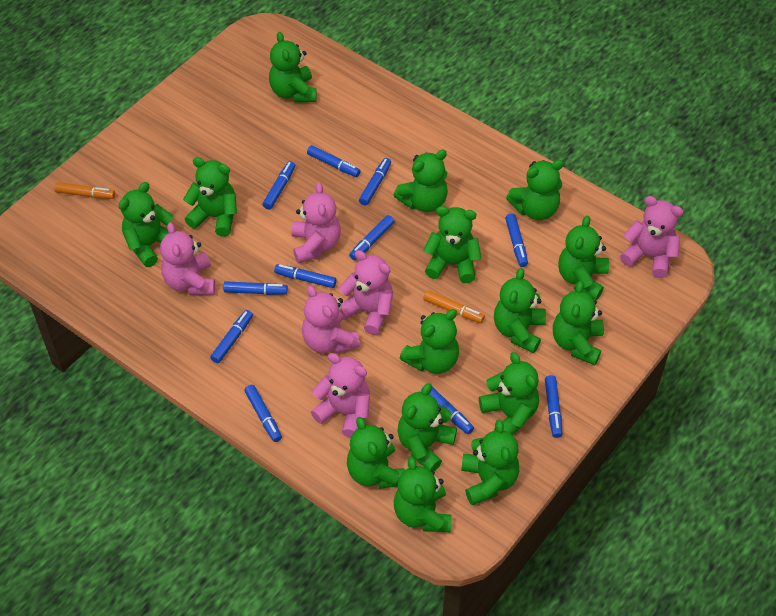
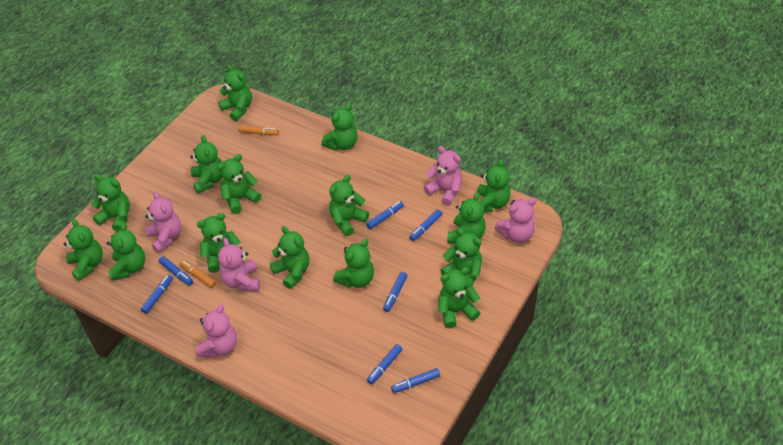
blue marker: [210,310,253,363] [223,281,288,295] [244,385,282,442] [262,161,295,210] [274,264,337,288] [307,145,361,177] [349,215,395,260] [359,158,391,206] [421,387,474,434] [505,214,528,267] [545,375,562,438] = 11 -> [141,275,173,314] [159,256,193,286] [366,201,404,229] [367,344,402,384] [383,272,407,312] [391,368,440,393] [409,209,443,241] = 7
pink teddy bear: [160,222,215,295] [292,182,341,264] [302,286,360,354] [311,353,370,438] [339,250,393,335] [620,196,684,278] = 6 -> [145,192,181,253] [196,304,237,358] [218,238,260,291] [424,146,462,206] [494,198,536,243] = 5

